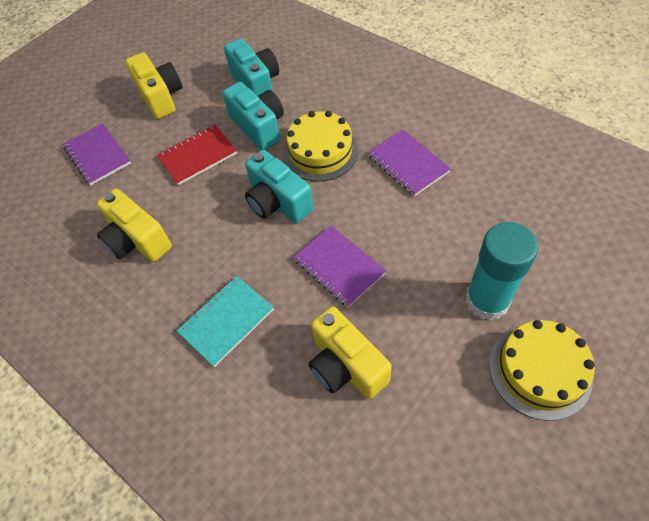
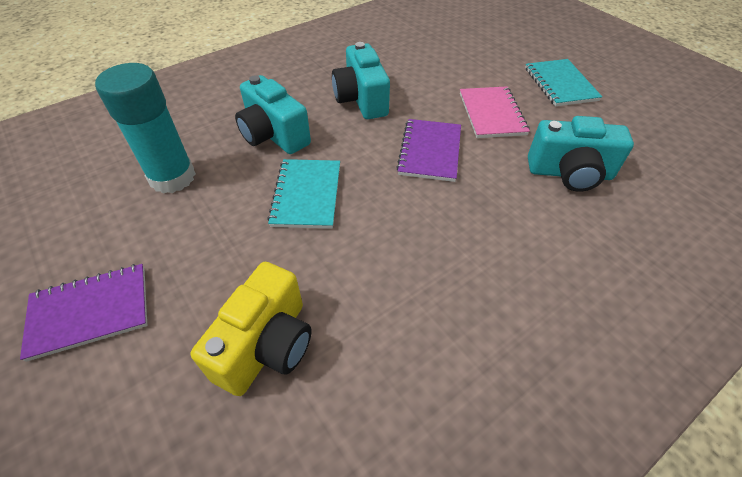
pink notebook: none = 0 -> [460,86,530,138] = 1
purple notebook: [63,123,131,186] [293,226,386,307] [368,130,451,196] = 3 -> [20,264,147,362] [396,119,461,182] = 2
red notebook: [157,125,237,185] = 1 -> none = 0
turquoise notebook: [176,276,274,367] = 1 -> [267,159,340,229] [525,59,602,106] = 2
yellow cake: [283,111,359,182] [489,320,595,421] = 2 -> none = 0
yellow camera: [97,189,172,262] [125,52,182,119] [309,306,392,399] = 3 -> [190,262,312,396] = 1

